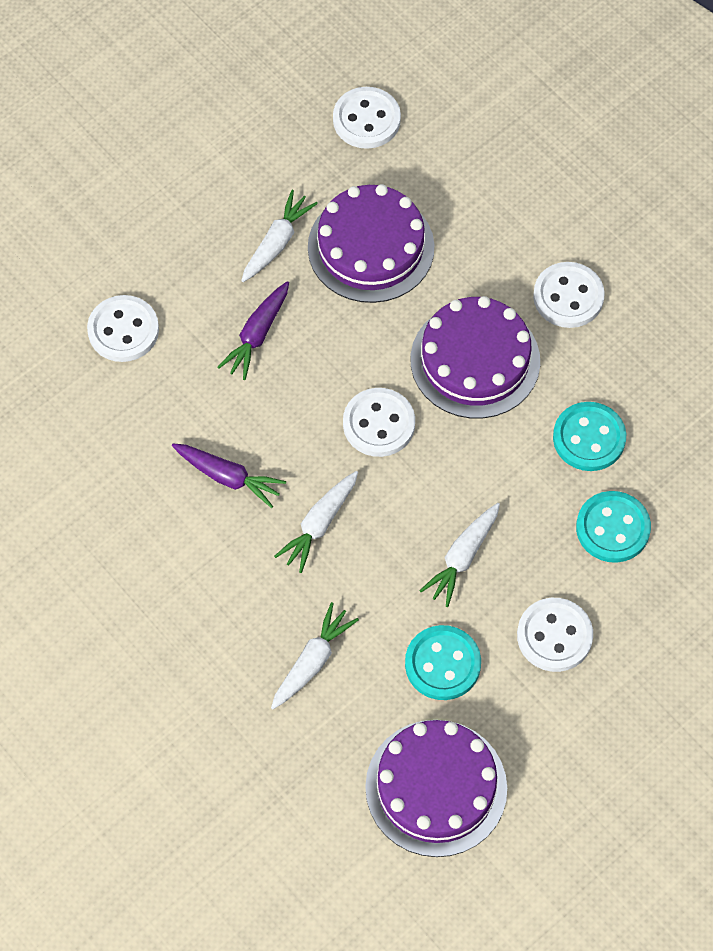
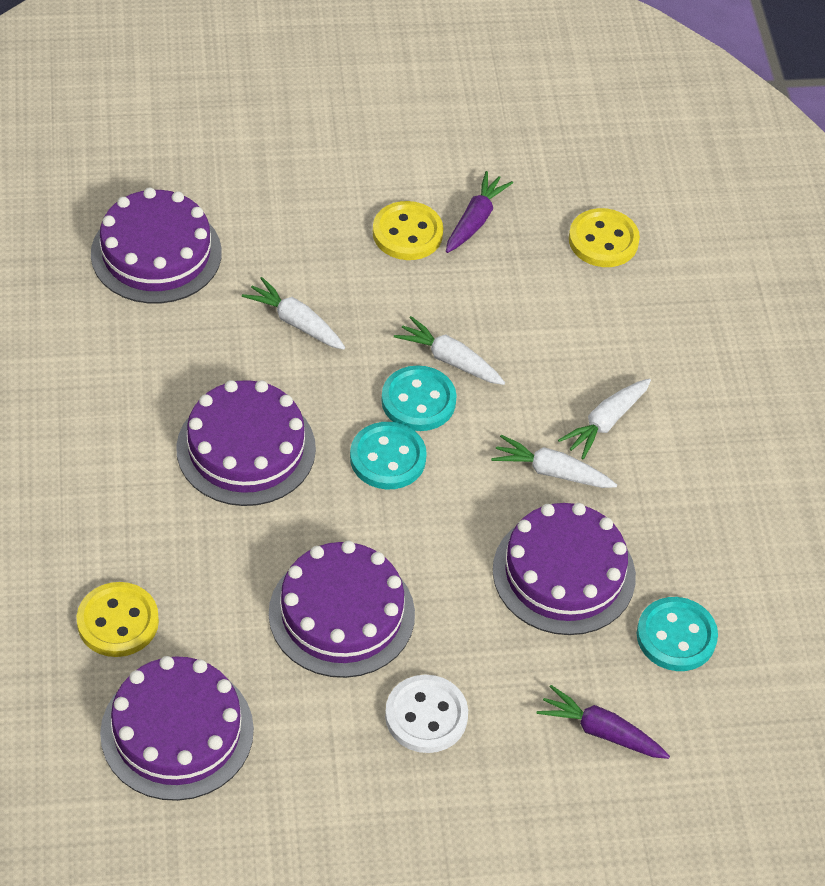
purple cake: [308,184,434,303] [365,720,507,857] [411,296,540,418] = 3 -> [91,188,222,304] [100,656,254,801] [176,380,316,506] [269,541,415,678] [493,503,636,635] = 5
white button: [87,295,159,362] [333,87,401,149] [343,388,415,457] [517,598,593,672] [533,262,605,328] = 5 -> [385,675,468,753] = 1
yellow button: none = 0 -> [77,582,159,657] [373,201,443,260] [569,208,640,267] = 3

